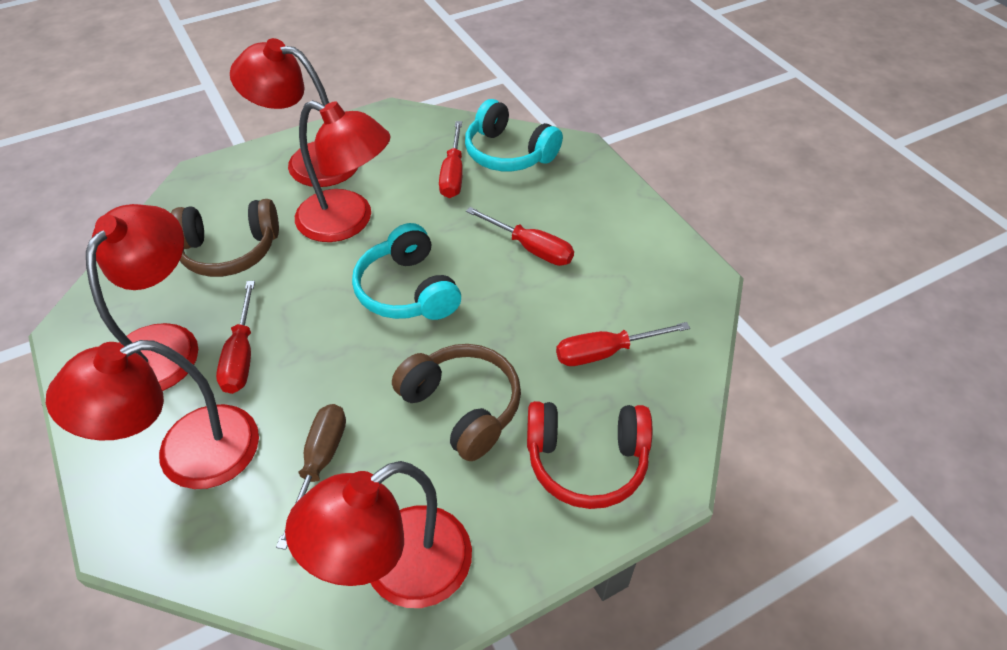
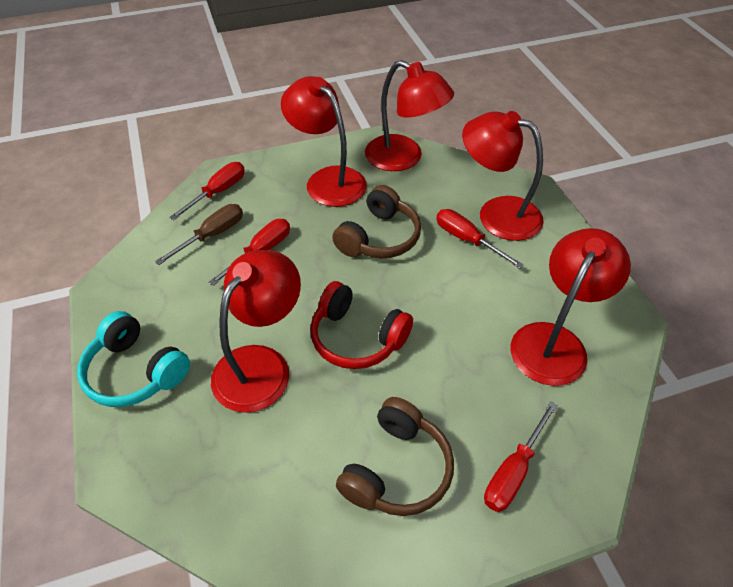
turquoise headphones: [352,223,461,320] [465,99,563,171] = 2 -> [77,311,190,407] = 1

